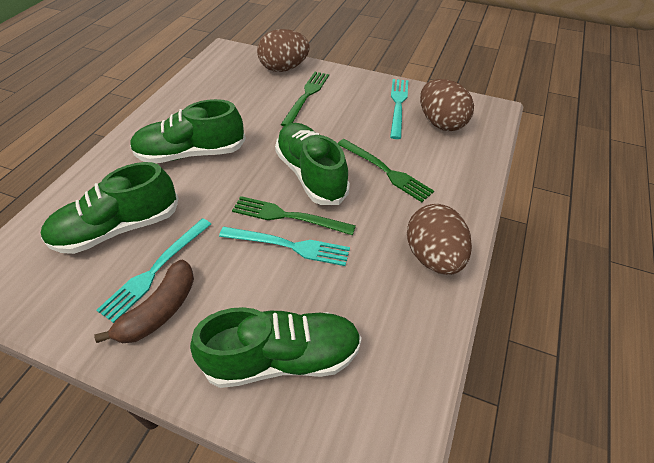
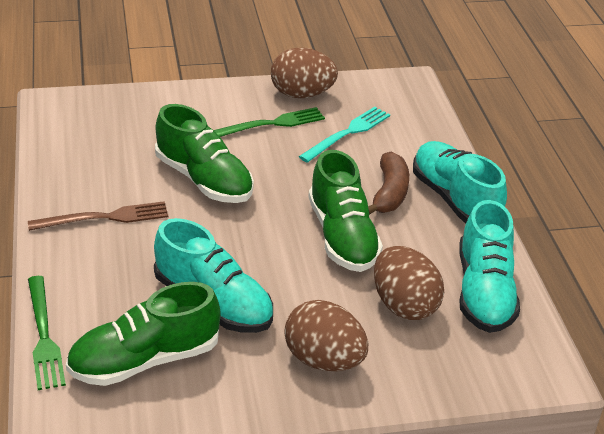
brown fork: none = 0 -> [28,201,168,231] = 1
green fork: [232,196,356,235] [281,72,329,126] [337,139,434,202] = 3 -> [28,276,66,390] [214,107,325,137] = 2
green shoe: [41,162,179,254] [130,99,246,163] [190,307,362,388] [275,123,350,205] = 4 -> [66,282,220,386] [155,104,254,203] [308,150,383,272] = 3
turquoise fork: [97,218,211,323] [219,227,350,266] [390,79,408,139] = 3 -> [299,107,390,163] = 1
turquoise shoe: none = 0 -> [154,218,273,333] [413,141,507,224] [459,200,520,333] = 3

